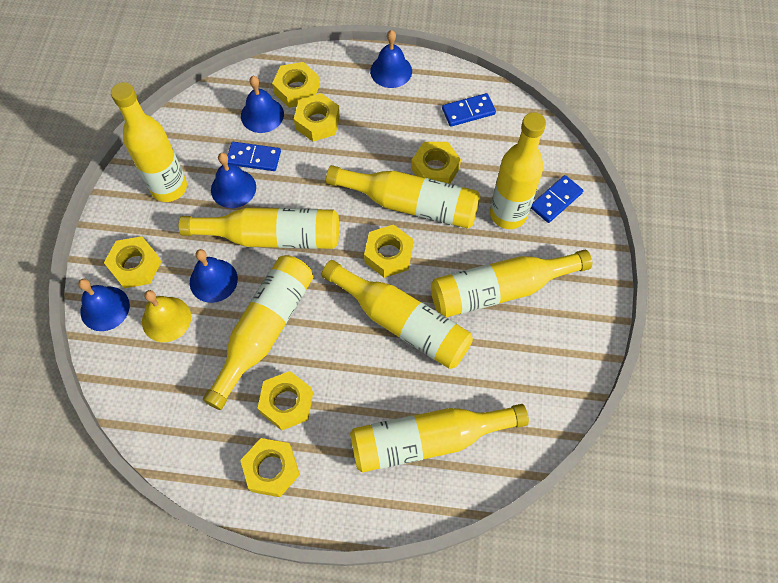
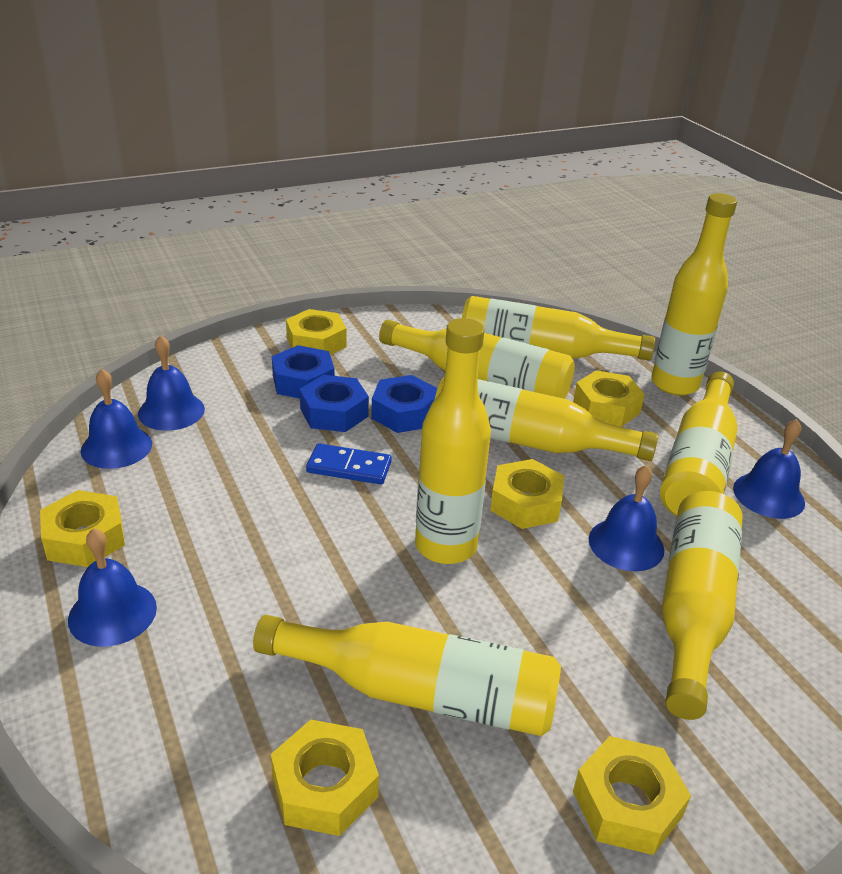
blue domino: [227,142,281,171] [442,93,496,127] [531,175,583,223] = 3 -> [306,443,392,484] = 1
blue nut: none = 0 -> [272,345,335,399] [300,375,369,432] [371,375,437,433] = 3
yellow bell: [142,290,191,342] = 1 -> none = 0
yellow nut: [104,236,161,288] [240,438,300,497] [258,371,313,430] [272,62,320,108] [294,93,340,142] [364,224,413,278] [411,142,461,184] = 7 -> [40,490,125,567] [271,720,379,836] [286,309,346,355] [490,459,564,529] [573,370,645,427] [573,736,691,855] = 6

